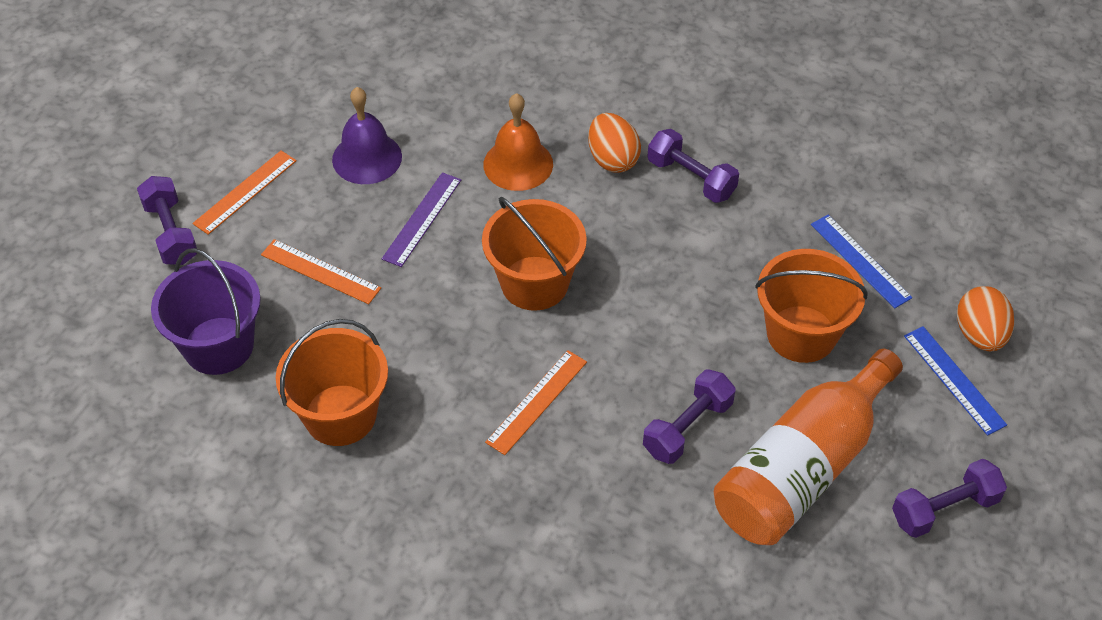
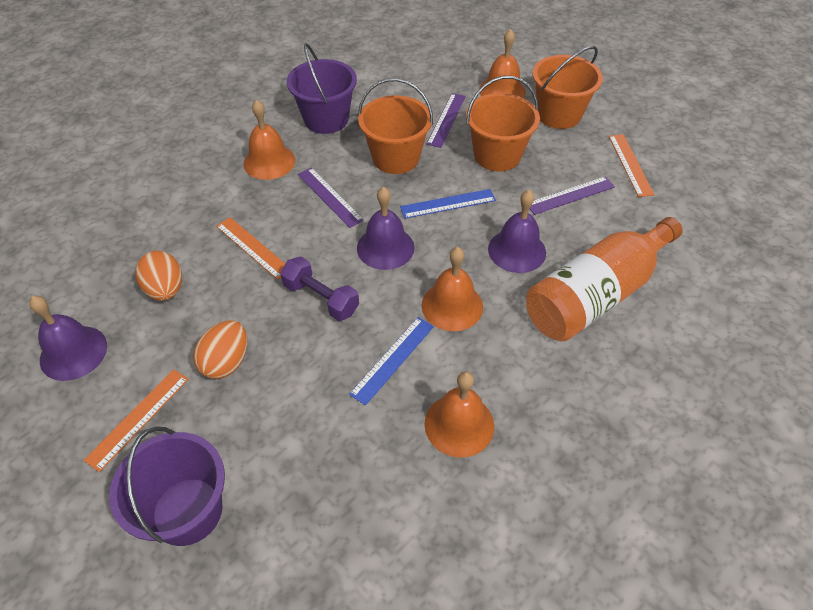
orange bell: [483,93,553,191] = 1 -> [243,100,296,180] [422,247,483,331] [424,371,494,458] [479,29,526,98] = 4
purple bell: [332,87,402,184] = 1 -> [29,296,107,381] [357,187,414,270] [488,190,546,273] = 3
purple bucket: [151,248,261,375] = 1 -> [109,426,225,546] [287,43,357,134] = 2
purple dumbbell: [137,176,197,265] [643,370,736,464] [647,129,739,203] [892,459,1007,538] = 4 -> [280,257,359,321] = 1
purple ruler: [382,172,461,267] = 1 -> [298,168,364,228] [427,93,466,148] [530,176,615,215] = 3

